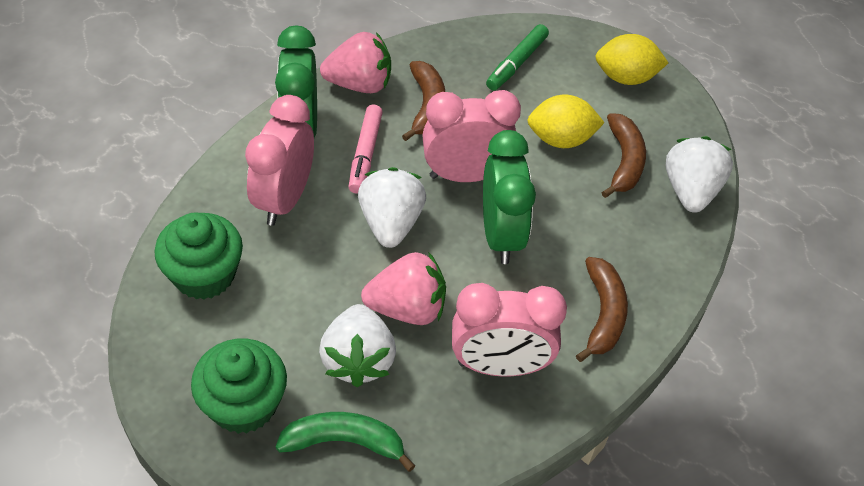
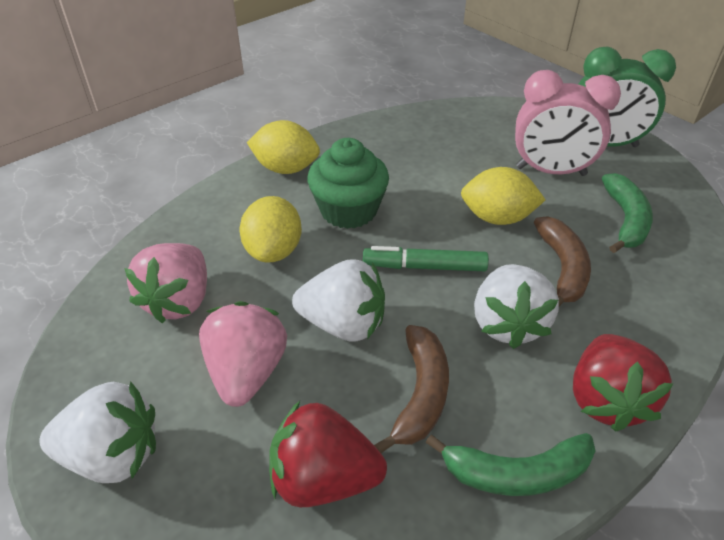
brown banana: [402,61,445,141] [576,257,628,362] [601,113,646,198] = 3 -> [374,325,449,453] [534,216,591,306] = 2
green banana: [275,412,415,472] = 1 -> [426,433,595,496] [602,173,653,253] = 2
green clock: [275,26,317,138] [483,130,536,264] = 2 -> [578,46,676,147] = 1
green cupcake: [154,213,243,300] [191,339,287,434] = 2 -> [308,138,389,229] = 1
pink clock: [245,95,314,226] [422,90,521,182] [452,283,567,376] = 3 -> [515,70,621,176] = 1
pink marker: [348,105,383,194] = 1 -> none = 0
red strawberry: none = 0 -> [269,401,387,507] [573,334,673,432] = 2
yellow lemon: [527,94,605,148] [595,34,668,85] = 2 -> [240,196,302,263] [247,120,320,174] [461,167,546,225] = 3

